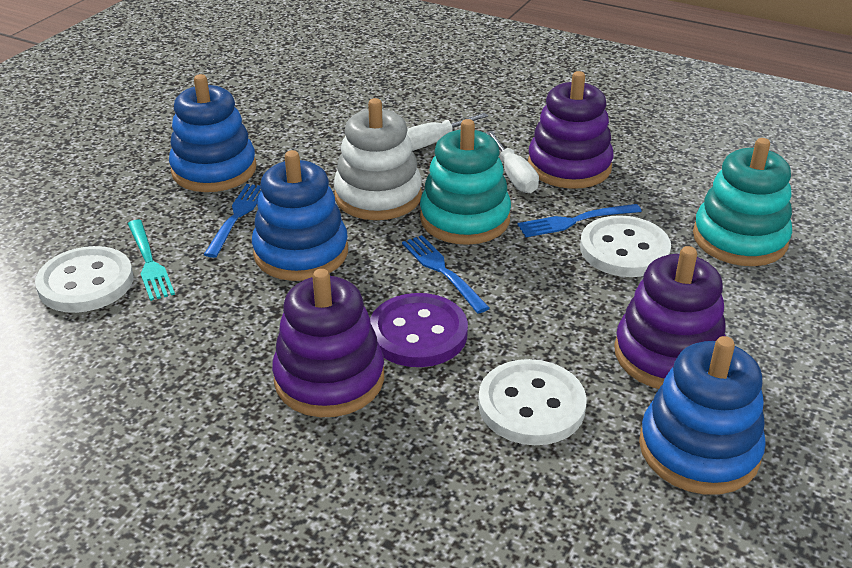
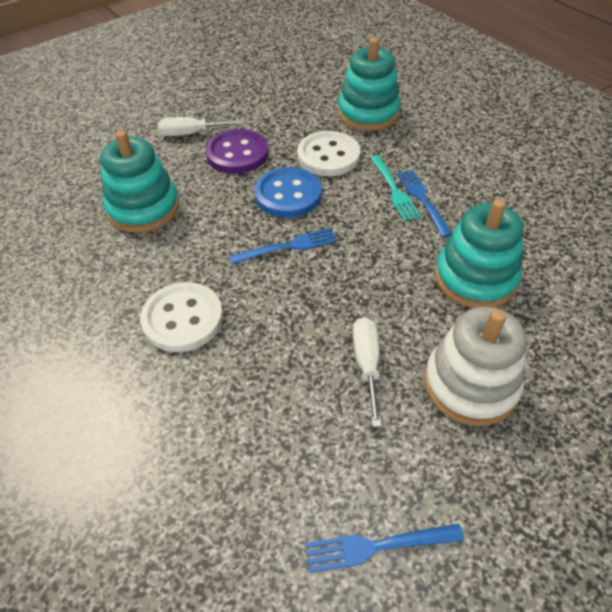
blue button: none = 0 -> [254,167,321,218] = 1
blue stacking toy: [169,74,257,192] [252,150,348,281] [639,336,766,494] = 3 -> none = 0
purple stacking toy: [272,269,384,417] [528,71,614,189] [614,246,726,389] = 3 -> none = 0
turquoise stacking toy: [420,119,511,245] [693,138,792,266] = 2 -> [100,130,179,233] [338,38,401,131] [435,199,524,308] = 3
white button: [35,246,133,313] [478,359,587,445] [580,215,671,277] = 3 -> [140,282,223,352] [297,131,360,176] = 2

